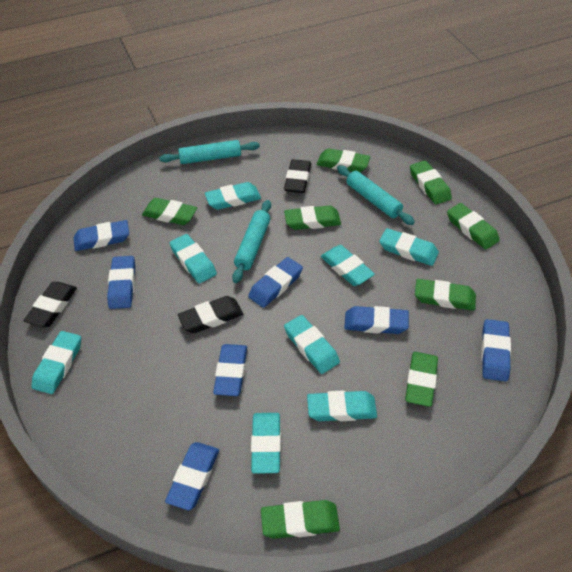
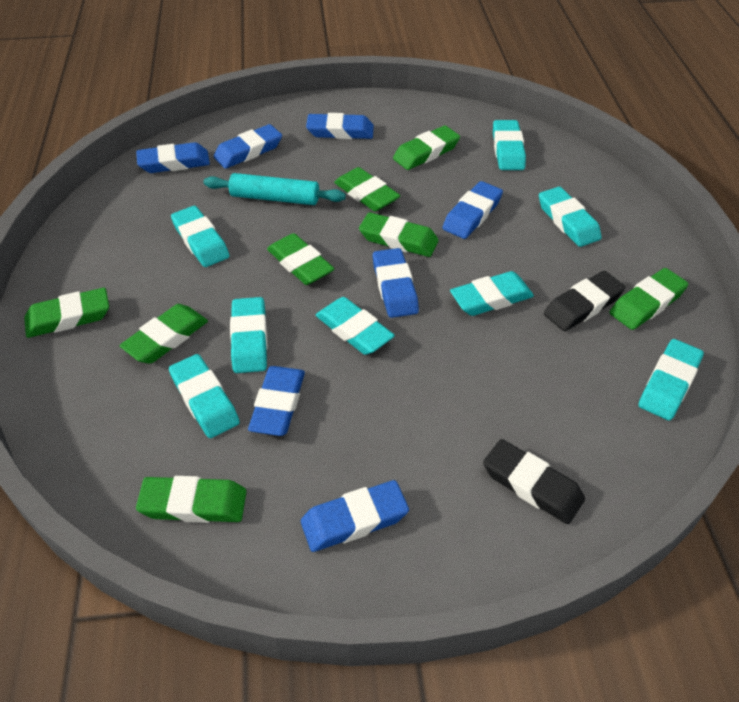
black eraser: [23,282,77,327] [178,296,243,333] [284,159,311,193] = 3 -> [483,439,585,524] [544,271,625,331] = 2
turquoise rolling pin: [159,140,260,164] [232,200,271,283] [337,165,415,225] = 3 -> [204,173,346,205] = 1

